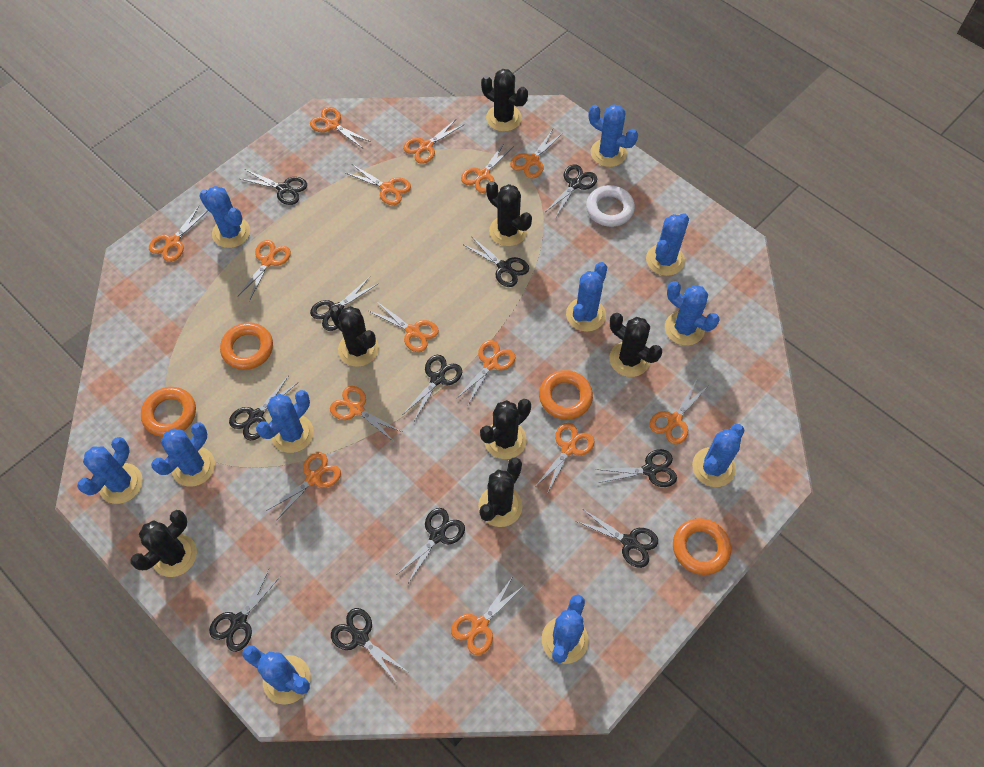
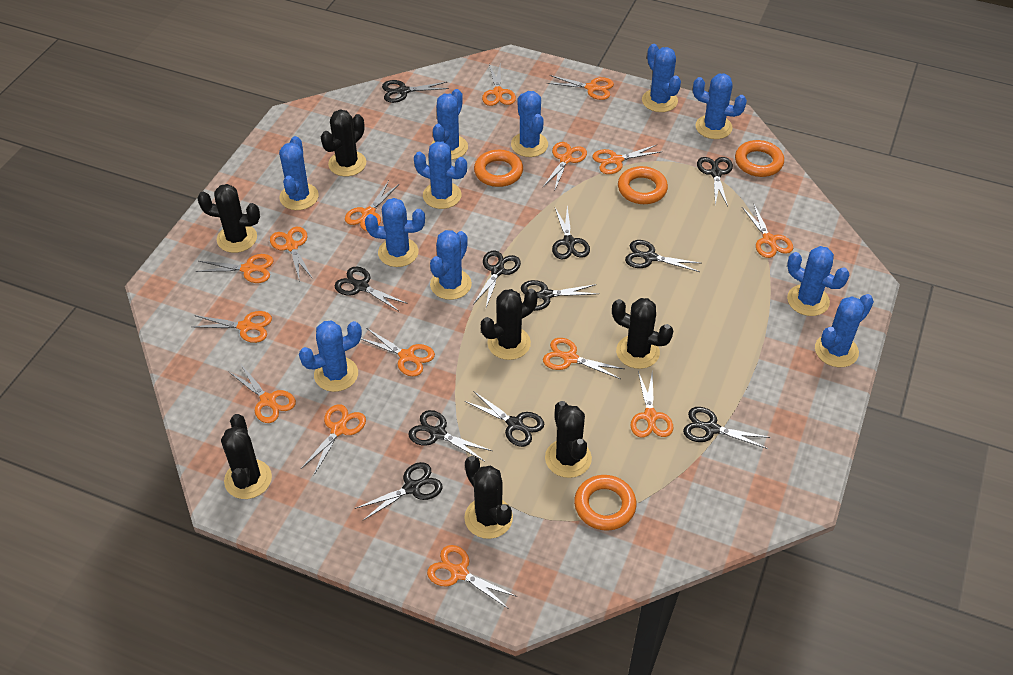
orange scissors: [149,206,208,262] [238,240,291,301] [266,452,341,519] [310,107,371,148] [330,386,402,442] [346,164,411,205] [369,301,439,352] [403,118,463,164] [451,578,522,655] [456,340,516,405] [461,143,514,193] [510,129,563,179] [535,423,595,494] [650,379,709,445] = 14 -> [192,311,272,343] [196,254,274,283] [228,365,296,423] [270,227,313,282] [301,404,366,475] [345,181,400,231] [361,328,435,376] [427,545,518,609] [482,64,516,106] [543,142,587,189] [543,338,624,379] [547,75,614,100] [592,145,663,174] [630,371,673,438] [742,203,793,258] = 15
white ring: [586,185,635,227] = 1 -> none = 0

